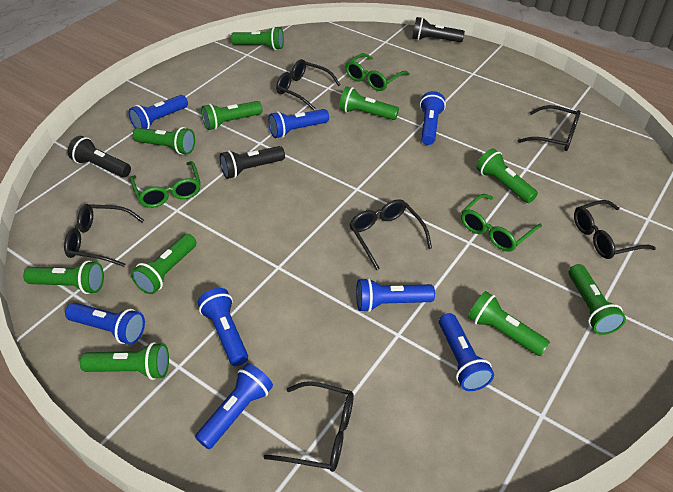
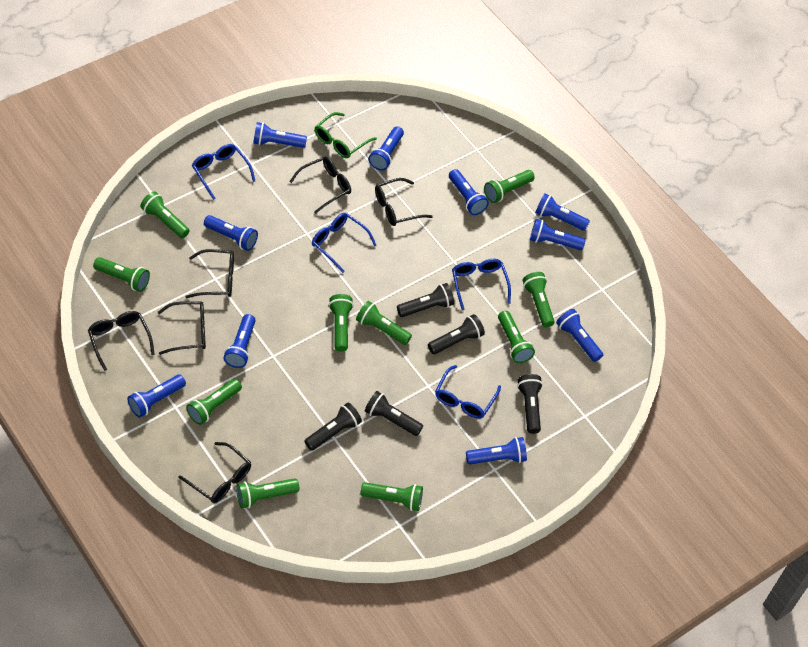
black flashlight: [67,136,131,178] [220,146,285,179] [412,17,465,42] = 3 -> [304,403,362,451] [365,391,423,436] [397,283,454,317] [428,314,485,354] [517,374,543,434] = 5
blue flashlight: [65,303,145,345] [129,95,188,129] [195,363,273,449] [198,288,248,366] [268,109,329,138] [356,278,435,312] [420,91,446,145] [439,313,494,391] = 8 -> [127,374,186,418] [204,215,258,251] [224,314,256,368] [253,122,307,148] [368,126,404,171] [449,169,489,215] [466,437,527,464] [530,219,586,250] [535,193,590,231] [556,309,603,362] = 10
blue glasses: none = 0 -> [192,144,255,200] [312,213,377,273] [435,365,501,419] [452,259,511,310] = 4
green glasses: [130,161,201,208] [346,53,410,91] [461,194,542,252] = 3 -> [315,112,377,158] = 1

